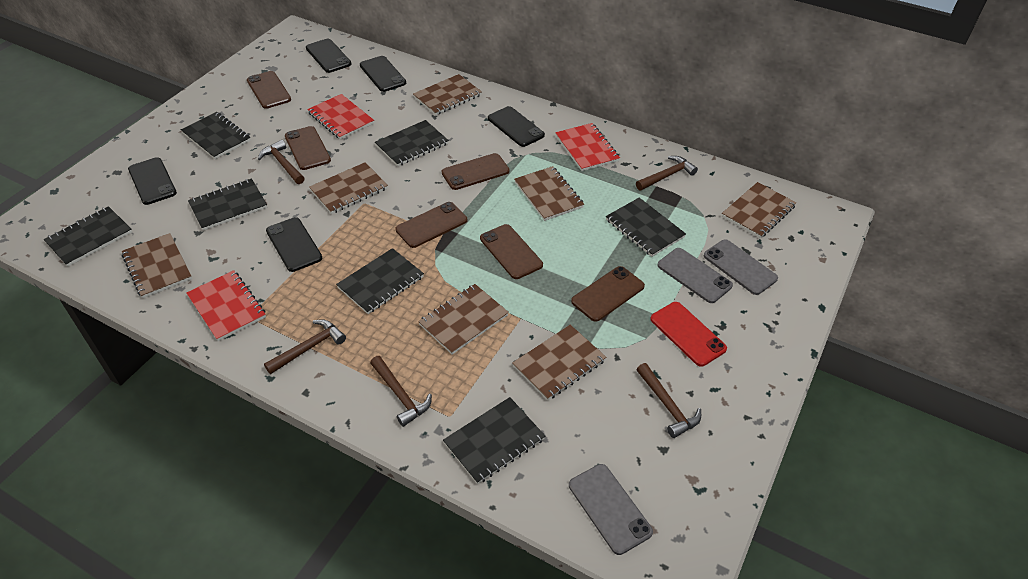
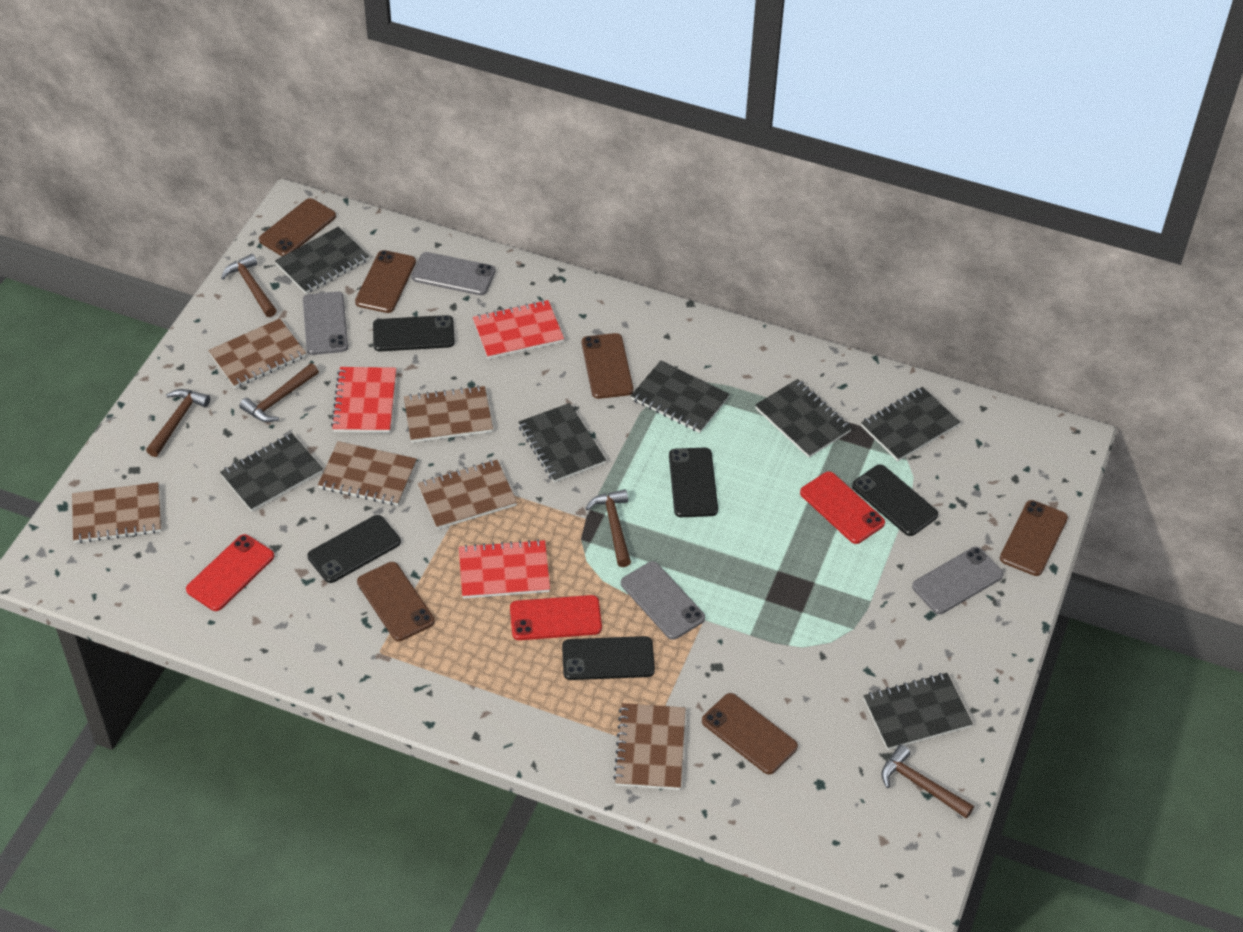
brown notebook: [122,233,192,298] [309,162,388,214] [413,74,482,115] [418,284,509,355] [512,325,606,400] [514,166,584,221] [722,182,796,238] = 7 -> [72,482,161,543] [208,318,306,388] [318,441,417,506] [404,386,493,442] [418,460,517,529] [613,703,686,790] = 6
grey phone: [569,464,653,555] [657,248,733,303] [704,239,778,295] = 3 -> [303,292,348,355] [412,252,496,295] [621,561,705,640] [912,547,1003,614] = 4
red phone: [650,302,727,367] = 1 -> [186,534,274,611] [510,595,602,640] [800,471,885,544] = 3

